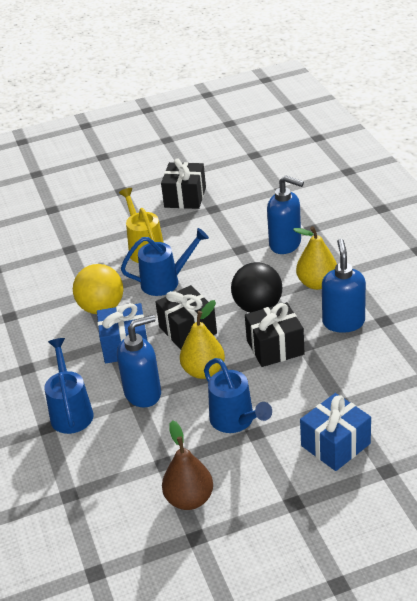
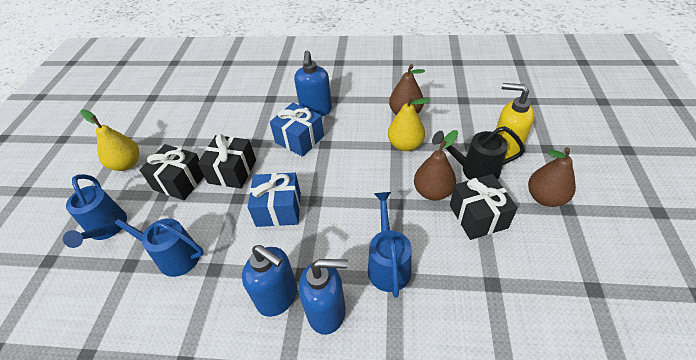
black ball: [231,262,282,313] = 1 -> none = 0
black watering can: none = 0 -> [432,126,525,180] = 1
brown pear: [162,420,213,510] = 1 -> [389,64,425,115] [414,130,458,201] [528,147,576,207] = 3
yellow ball: [73,264,123,314] = 1 -> none = 0
yellow soap dispenser: none = 0 -> [496,83,535,160] = 1
yellow watering can: [119,188,164,263] = 1 -> none = 0

